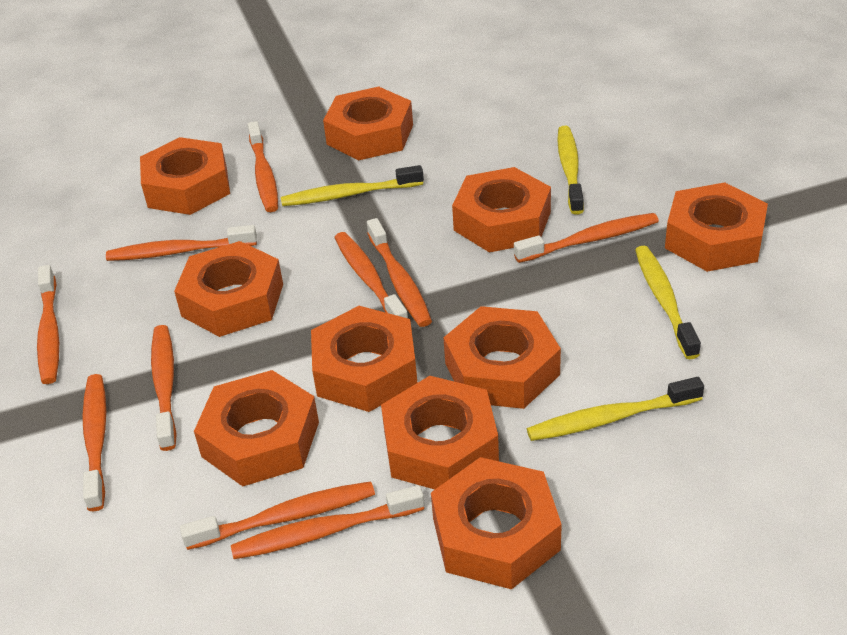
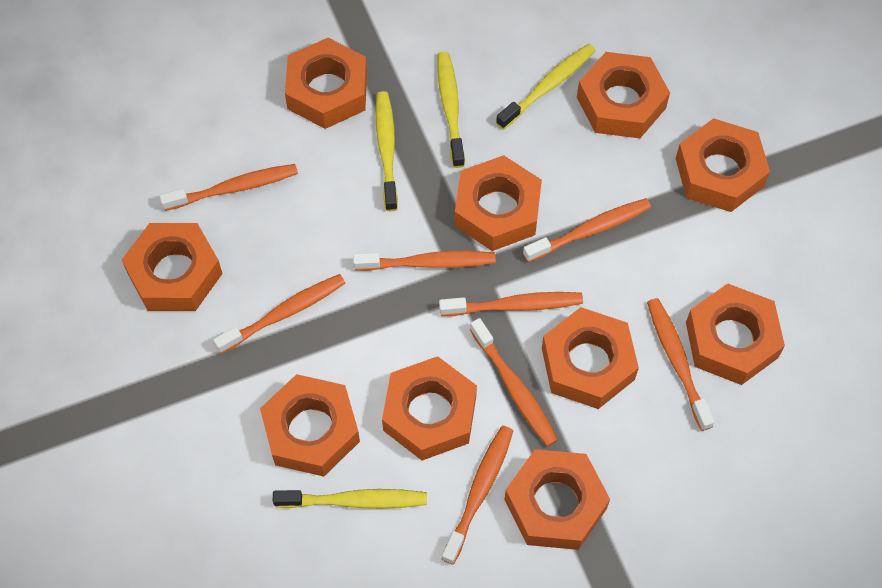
orange toothbrush: [37,265,59,384] [82,374,106,511] [106,225,257,261] [151,325,177,451] [180,481,375,550] [231,485,425,559] [248,121,278,212] [334,232,408,318] [367,218,432,327] [514,213,659,263] = 10 -> [159,164,298,211] [213,274,345,354] [353,251,496,271] [439,292,583,316] [442,426,513,565] [470,318,558,446] [523,198,651,262] [647,298,715,431] = 8

